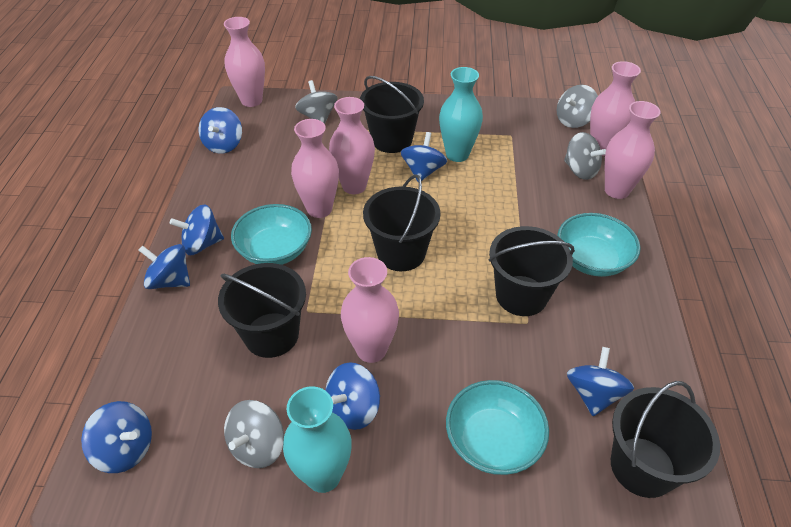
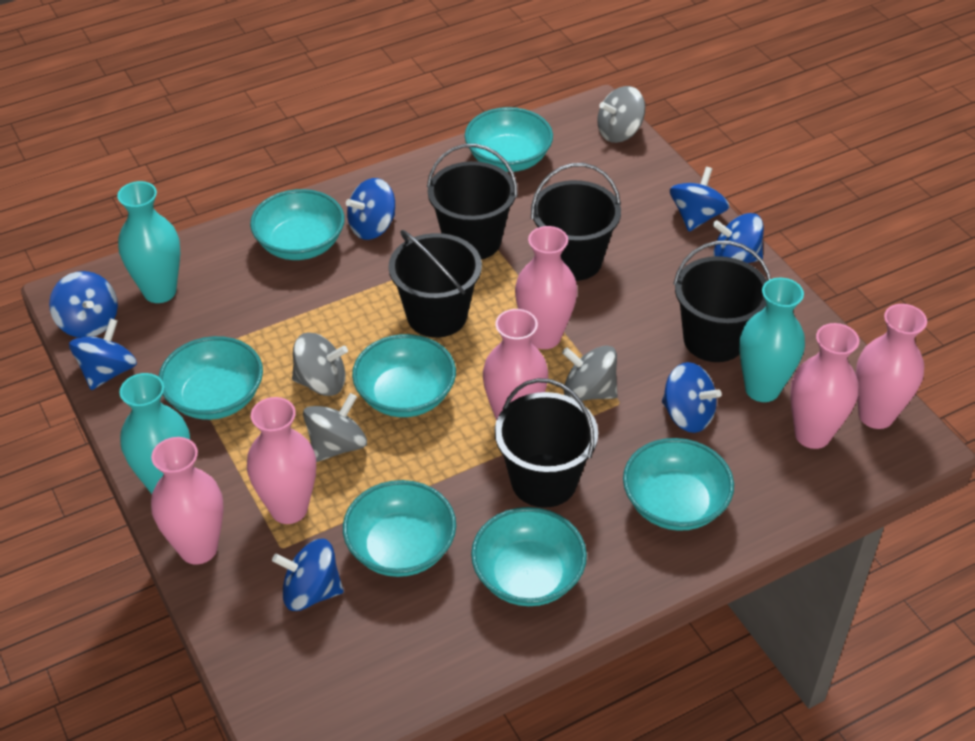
turquoise bowl: [231,204,312,265] [446,380,549,475] [557,213,641,277] = 3 -> [158,336,263,420] [250,189,345,260] [343,480,456,577] [352,334,456,417] [465,107,553,172] [471,507,587,606] [623,438,734,531] = 7
turquoise vase: [283,386,352,493] [439,67,483,162] = 2 -> [117,181,180,303] [120,373,190,494] [739,278,805,402] = 3

